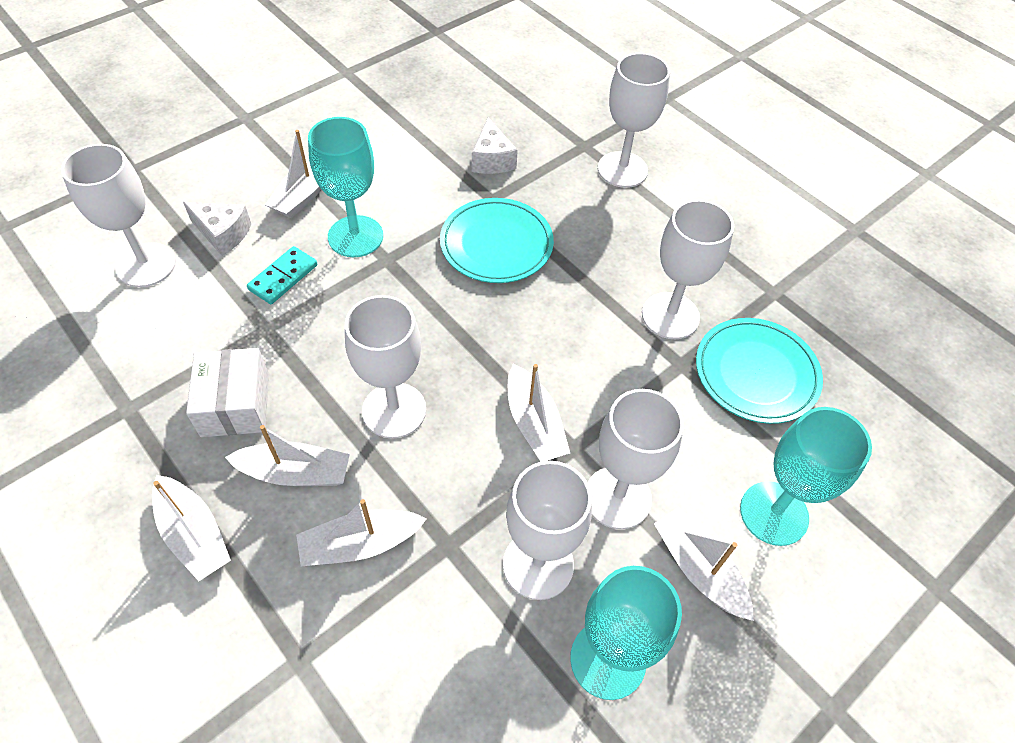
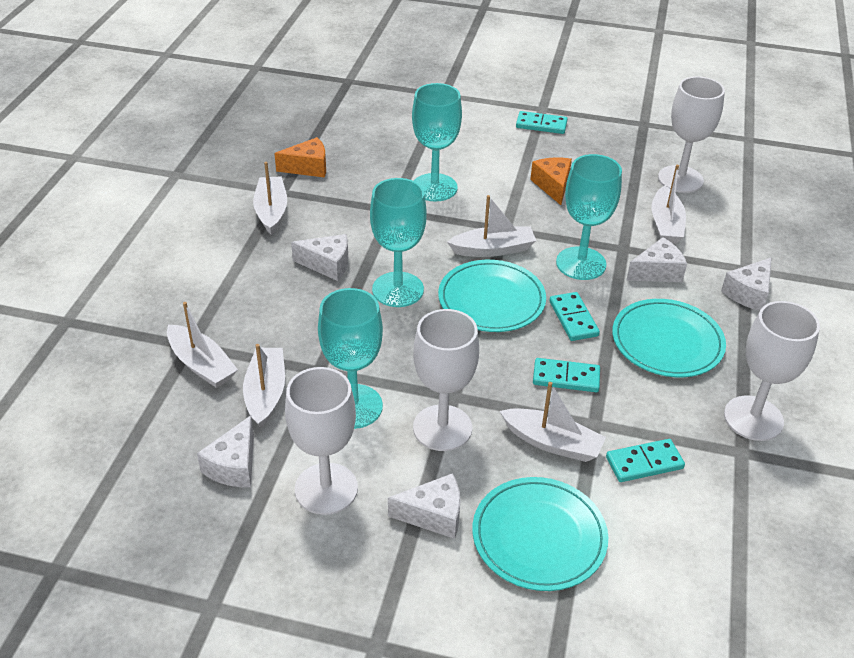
orange cheese: none = 0 -> [274,137,326,178] [530,157,572,205] = 2
turquoise domino: [247,246,317,304] = 1 -> [516,111,567,134] [533,358,600,392] [549,292,600,341] [606,439,685,482] = 4
turquoise goblet: [308,117,383,257] [570,566,682,700] [740,407,872,546] = 3 -> [318,288,383,429] [370,178,426,307] [412,83,462,201] [556,154,622,280] = 4
turquoise plate: [440,198,554,283] [696,318,823,424] = 2 -> [438,260,546,332] [472,477,608,591] [612,299,726,377] = 3
white box: [186,348,269,437] = 1 -> none = 0
white cheese: [183,202,251,256] [472,117,518,174] = 2 -> [197,416,254,487] [291,234,348,281] [388,473,460,539] [626,237,687,282] [721,257,772,311] = 5
white goblet: [61,144,176,287] [345,295,426,439] [503,461,592,600] [588,389,684,529] [598,53,670,188] [642,199,734,339] = 6 -> [285,367,358,515] [413,309,479,451] [658,76,725,193] [724,301,820,441] = 4

